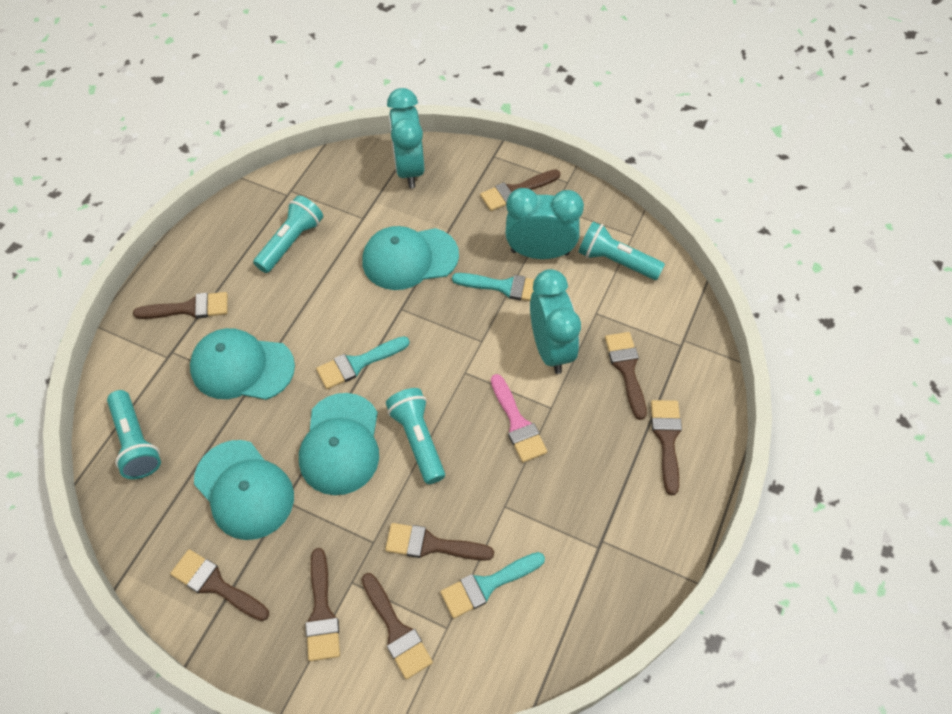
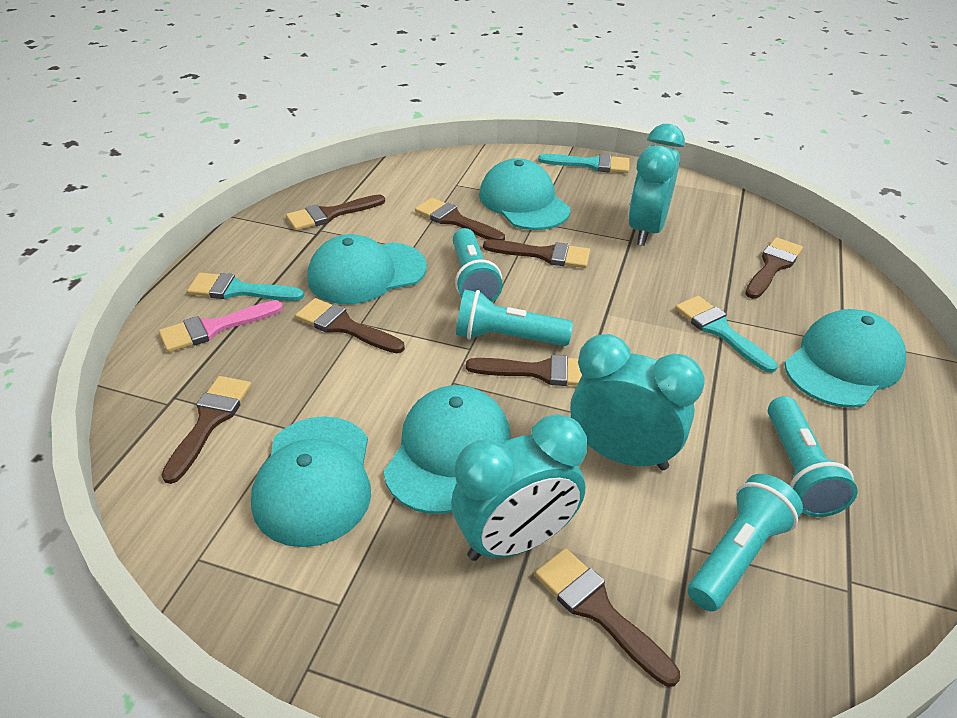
turquoise cap: [190,328,295,400] [194,440,294,540] [299,393,379,495] [362,226,459,290] = 4 -> [251,416,371,547] [307,234,427,304] [384,385,511,514] [479,158,570,230] [784,309,906,408] = 5

